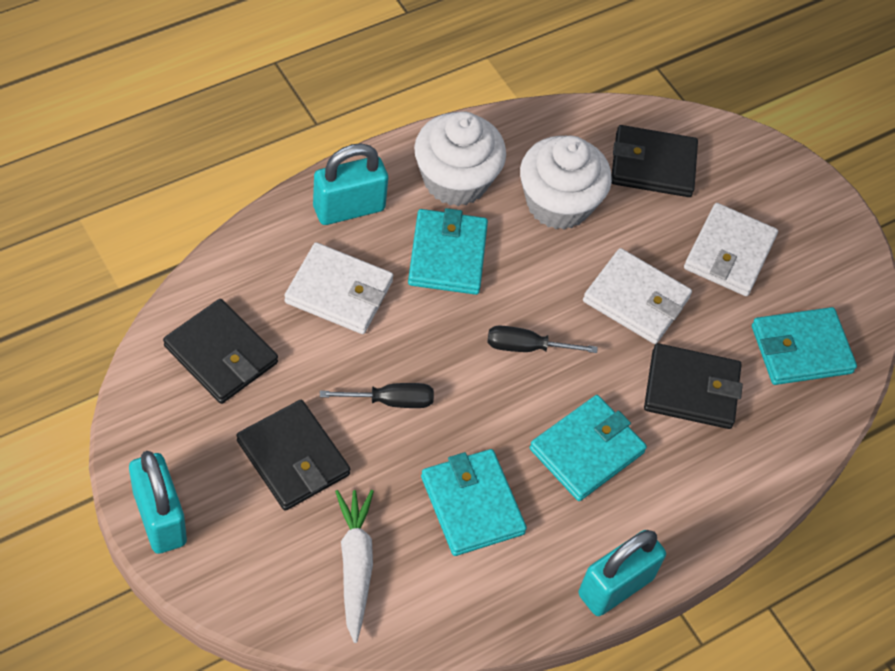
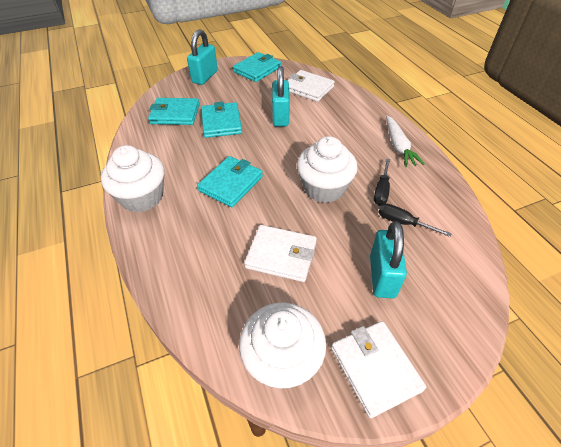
black wallet: [163,299,278,404] [237,400,350,511] [611,125,698,197] [644,343,743,429] = 4 -> none = 0
white cupcake: [414,111,506,206] [520,135,612,230] = 2 -> [101,145,164,212] [239,302,326,389] [297,136,358,203] = 3

